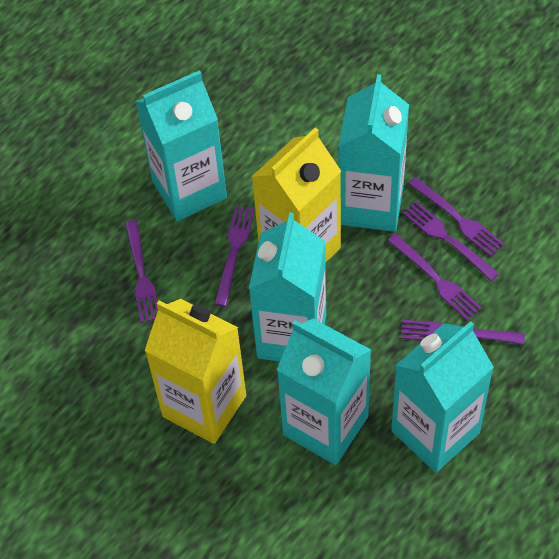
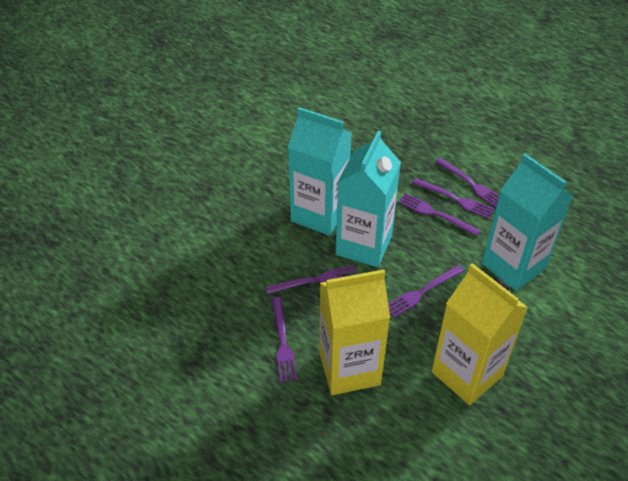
turquoise carton: [136,70,227,221] [249,212,326,362] [277,319,371,465] [338,74,409,232] [391,321,494,472] = 5 -> [288,107,352,235] [336,131,401,267] [482,154,573,291] = 3

